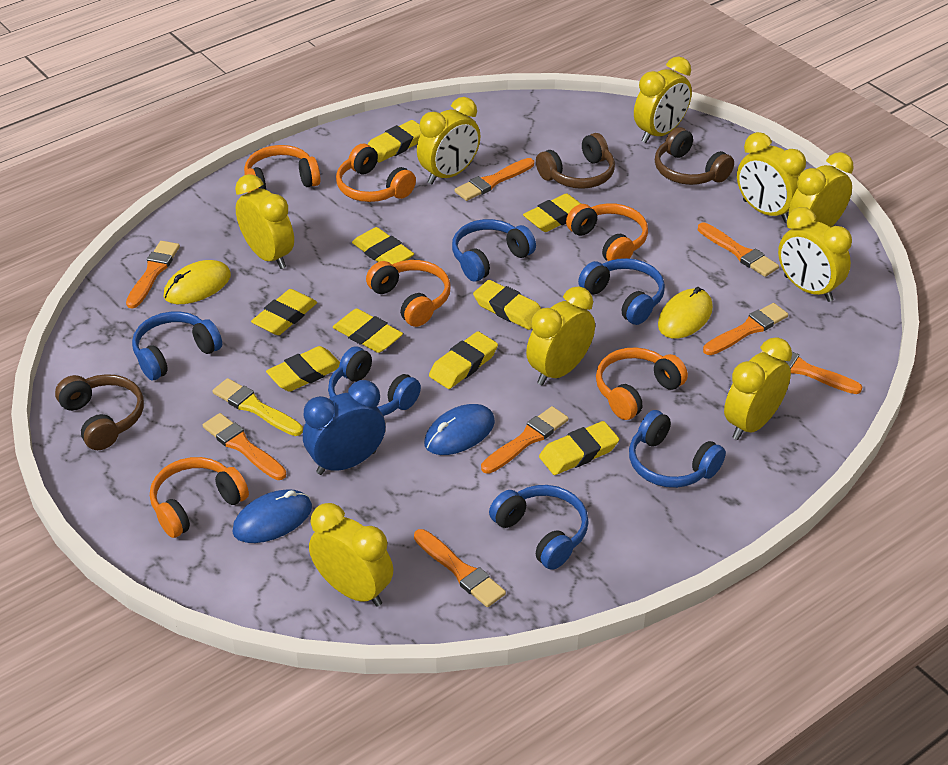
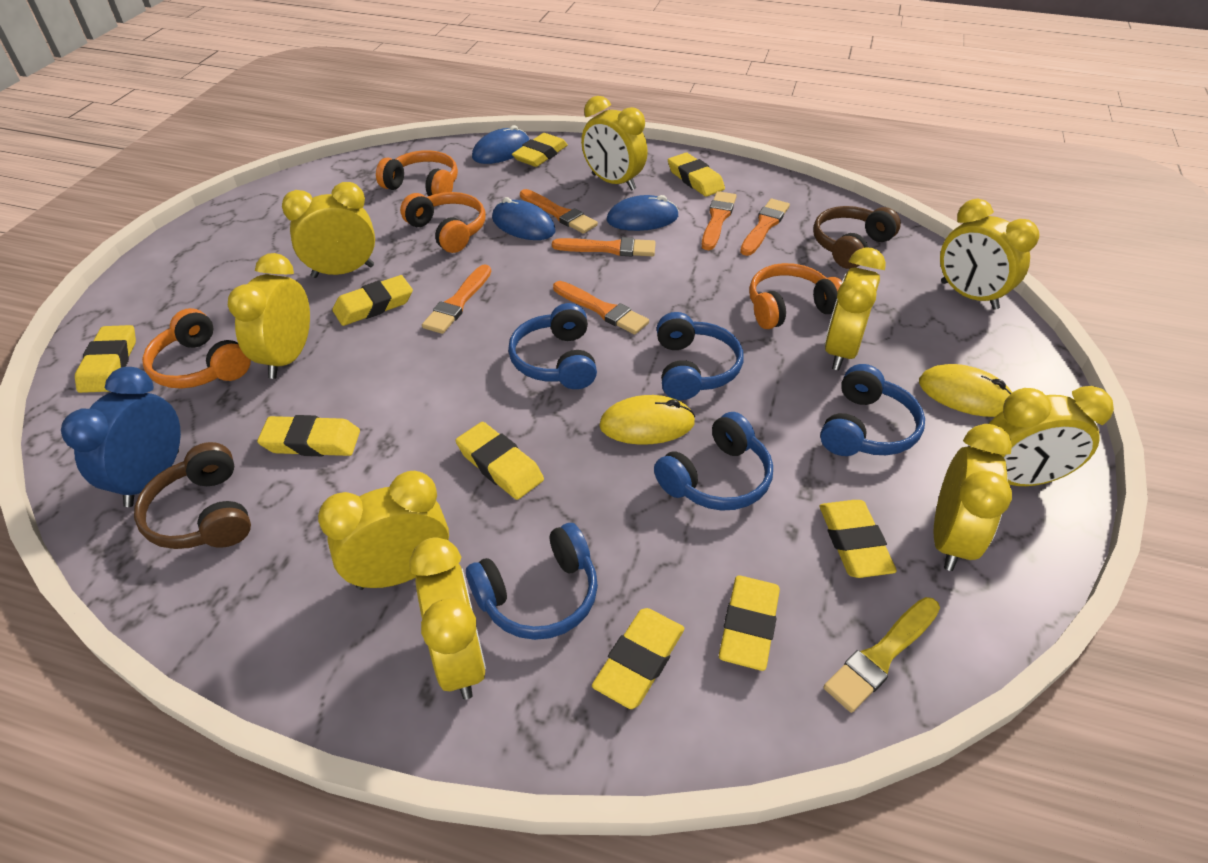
blue headphones: [132,312,222,380] [328,346,421,416] [452,219,536,282] [489,485,589,570] [578,258,665,325] [629,410,726,488] = 6 -> [466,523,598,640] [508,303,597,389] [654,412,773,511] [657,312,743,400] [820,364,925,456] = 5
blue mouse: [232,489,312,543] [424,404,495,455] = 2 -> [472,125,529,164] [492,197,556,240] [607,195,679,231] = 3
brown headphones: [55,374,144,450] [536,133,615,189] [655,127,734,185] = 3 -> [134,442,251,549] [813,206,901,269] = 2
orange brush: [126,241,180,309] [203,413,286,480] [414,529,506,607] [455,158,534,201] [481,406,569,474] [698,223,779,277] [703,303,788,355] [761,350,862,394] = 8 -> [422,264,491,334] [520,189,598,234] [552,237,656,256] [553,281,649,335] [702,191,736,250] [740,199,790,256] = 6
orange headphones: [150,457,249,538] [244,145,321,193] [336,144,416,202] [366,260,451,327] [566,203,648,261] [596,347,688,420] = 6 -> [142,308,251,389] [376,150,458,196] [400,192,485,253] [749,263,842,329] = 4

